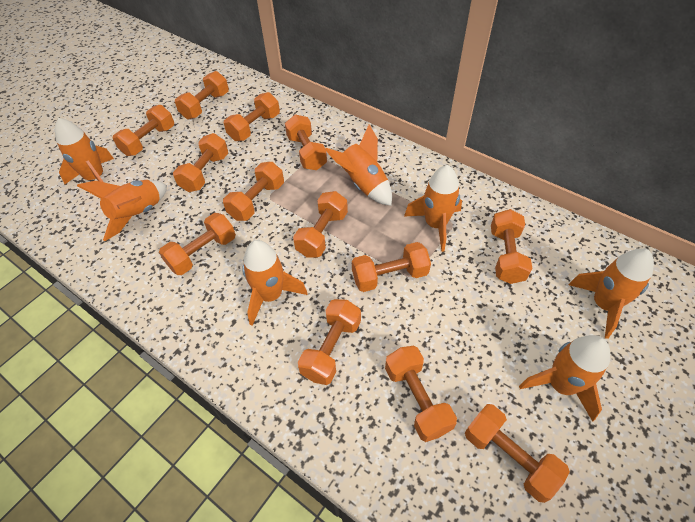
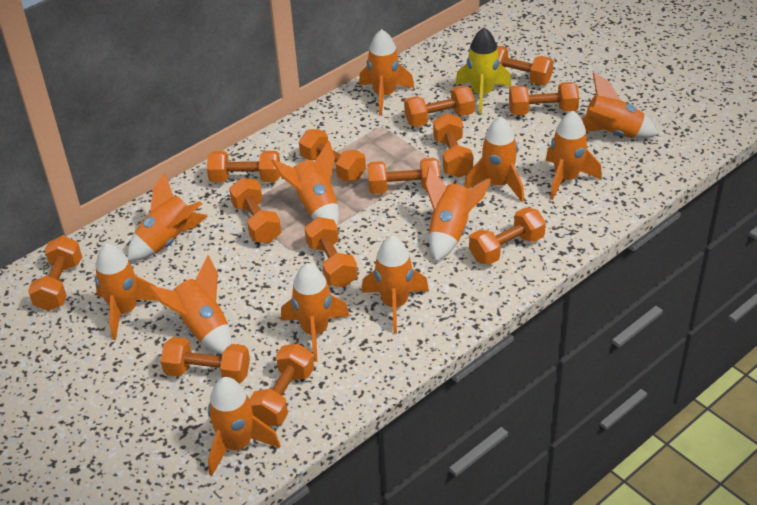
orange rocket: [55,118,114,184] [77,180,167,241] [242,240,307,326] [325,125,392,206] [404,165,462,252] [519,335,610,422] [568,249,654,339] = 7 -> [95,243,159,340] [127,172,208,261] [148,255,232,354] [208,377,280,476] [271,141,339,225] [281,263,349,362] [359,29,414,115] [361,236,429,333] [425,167,491,261] [464,116,524,202] [545,111,602,200] [581,73,658,139] = 12
yellow rocket: none = 0 -> [455,28,512,114] = 1

